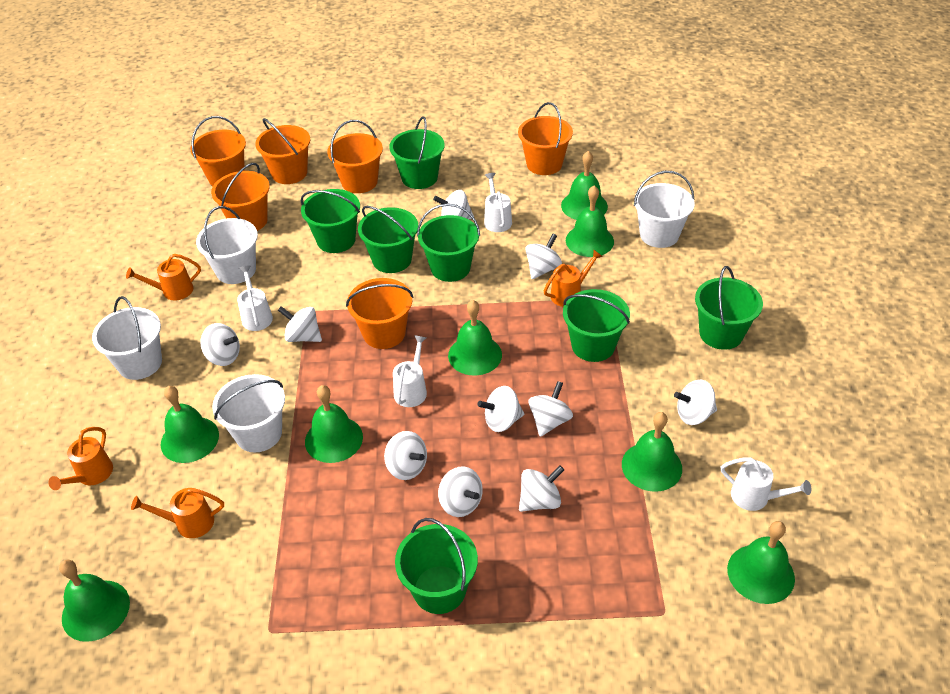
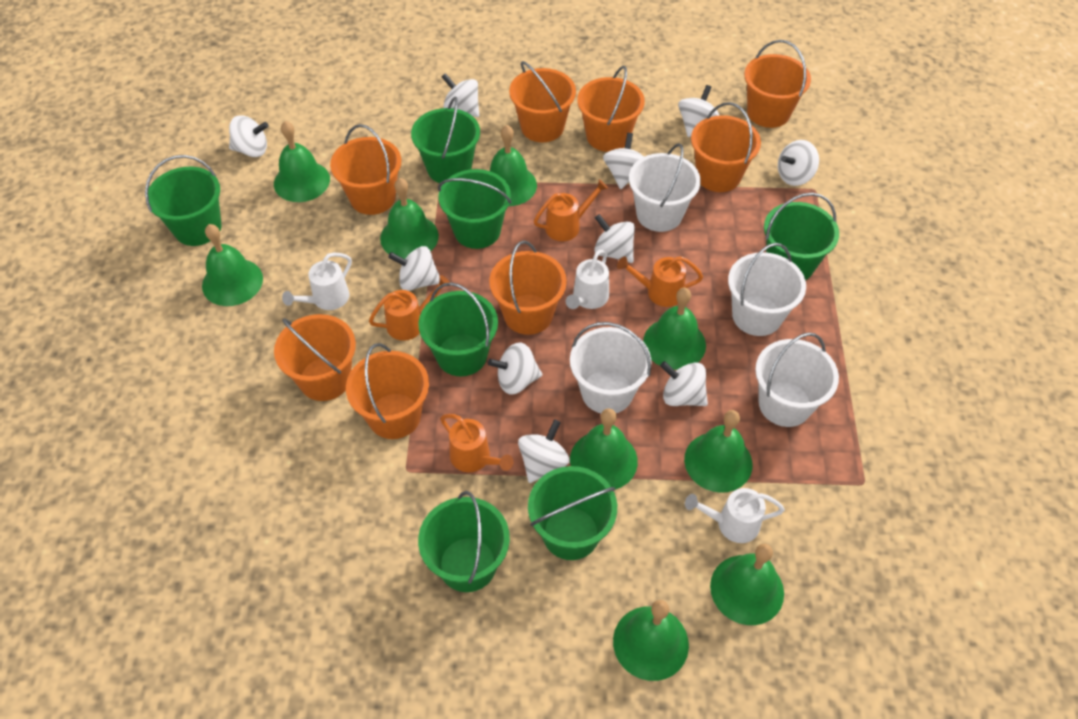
green bell: [59,560,130,642] [161,386,219,463] [305,385,363,463] [448,300,502,376] [561,151,608,220] [566,185,614,257] [622,412,682,492] [727,521,795,604] = 8 -> [202,224,263,306] [274,121,330,202] [380,178,439,259] [490,125,537,206] [570,408,638,490] [613,600,689,681] [643,287,706,370] [684,410,752,493] [710,544,784,625] = 9
orange bucket: [190,116,246,186] [211,163,270,231] [255,118,310,184] [327,120,383,193] [346,278,413,349] [518,102,573,175] = 6 -> [274,314,356,401] [330,124,401,215] [346,343,429,439] [489,241,567,335] [509,61,576,142] [577,66,645,152] [691,102,761,192] [744,40,811,128] = 8
white watering can: [237,265,273,331] [393,335,427,407] [484,173,512,232] [721,457,811,511] = 4 -> [282,253,352,310] [566,250,609,309] [685,488,785,543] = 3

